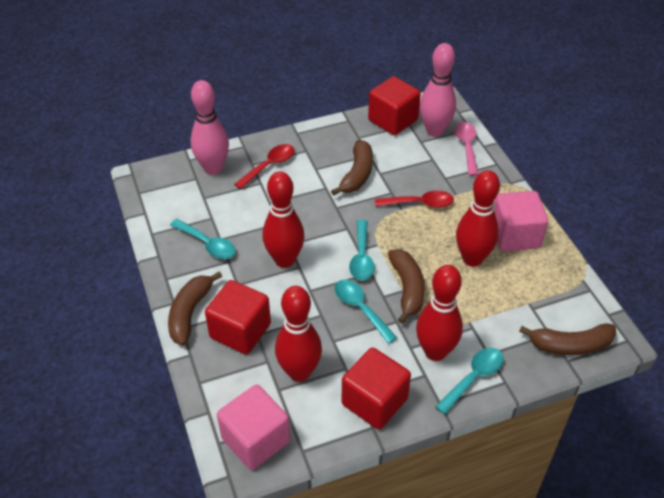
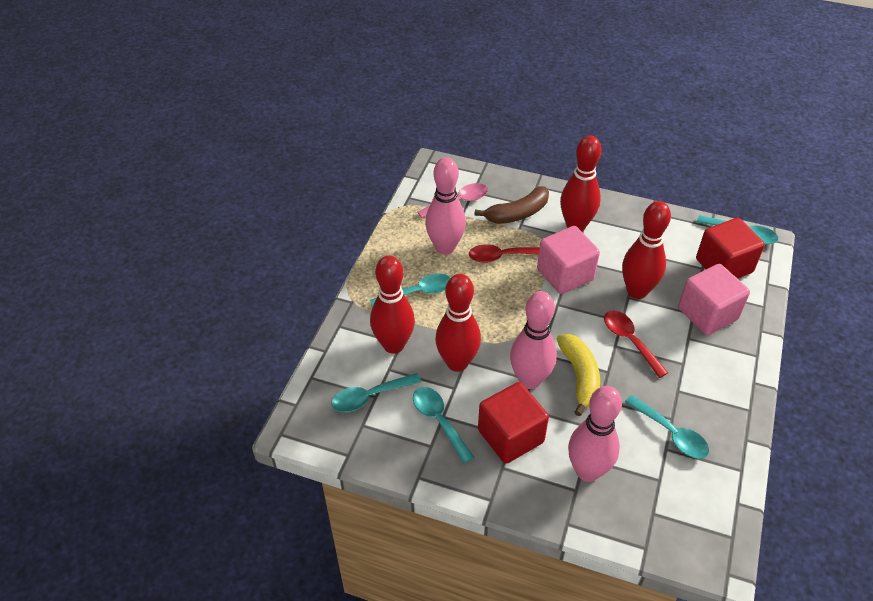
brown banana: [168,272,222,345] [331,140,373,196] [388,249,425,324] [519,323,616,355] = 4 -> [474,186,549,224] = 1
pink bowling pin: [191,80,229,175] [420,43,456,137] = 2 -> [425,157,466,255] [510,291,557,389] [568,386,622,482] = 3
red cube: [205,280,271,354] [342,347,411,430] [368,76,421,135] = 3 -> [478,382,549,464] [696,218,765,279] = 2
turquoise spoon: [170,219,236,259] [335,280,397,344] [349,220,375,280] [435,347,503,414] = 4 -> [331,373,421,412] [370,273,450,307] [413,387,475,463] [625,395,709,459] [697,215,779,244] = 5
yellow banana: none = 0 -> [556,334,600,416] = 1

